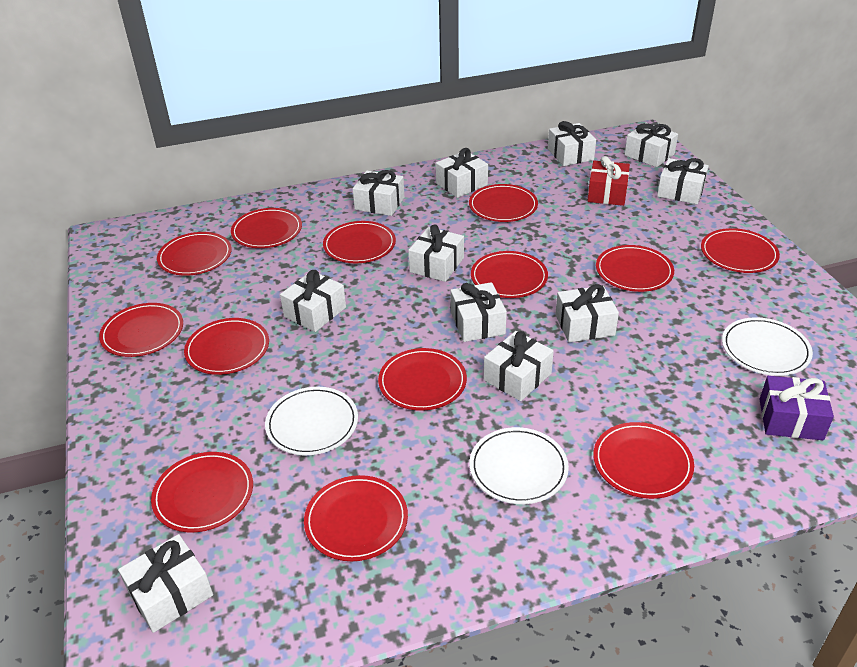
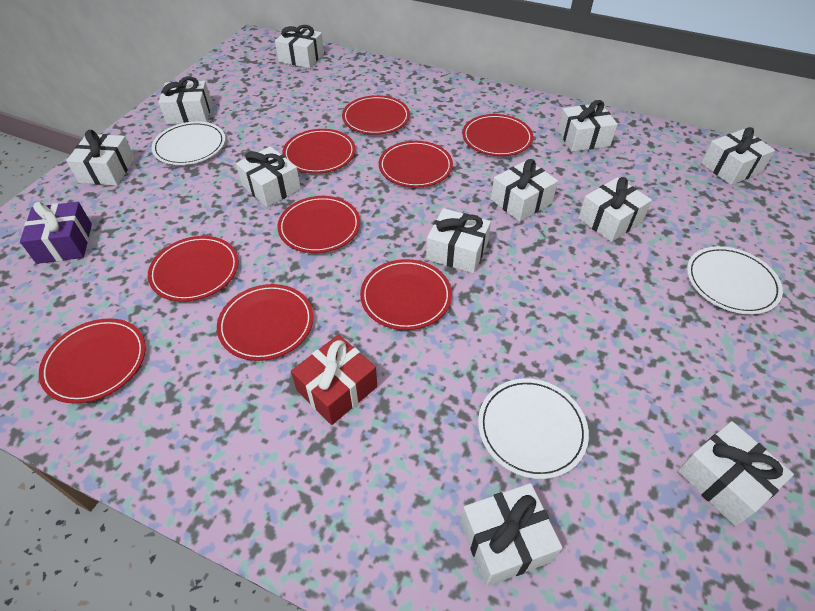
red plate: [99,303,183,357] [151,452,253,532] [157,232,232,276] [184,318,269,375] [231,208,302,248] [304,475,408,561] [323,221,396,263] [378,348,467,411] [469,184,538,222] [471,251,548,298] [593,422,694,499] [596,245,674,292] [701,228,780,273] = 13 -> [39,318,146,404] [148,236,239,302] [217,284,313,361] [277,196,360,253] [283,129,356,174] [342,95,410,135] [360,259,452,330] [379,141,453,188] [462,114,533,156] = 9

